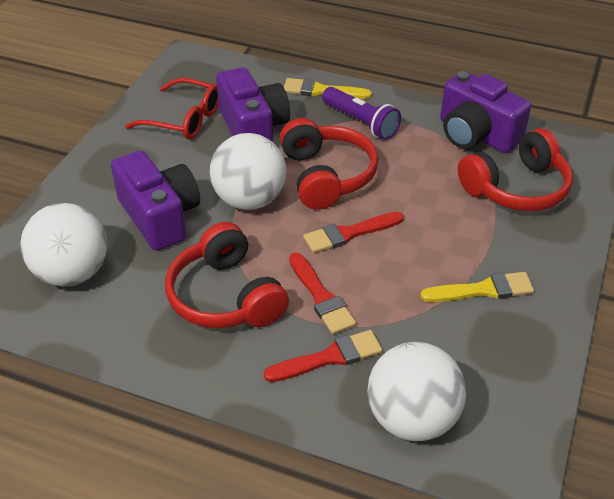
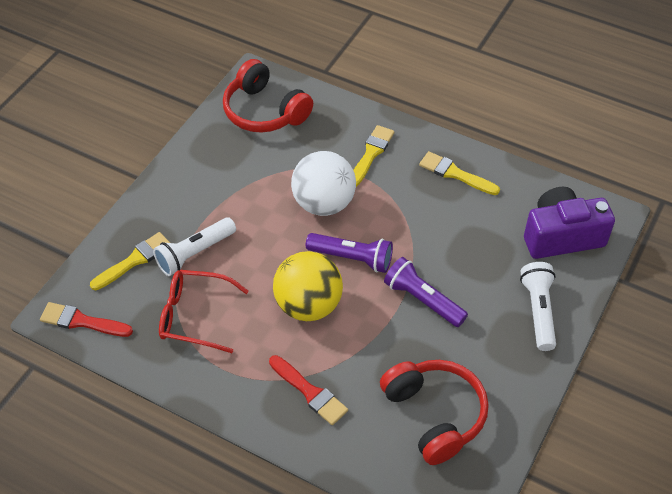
purple camera: [111,151,200,251] [216,67,290,142] [440,71,531,153] = 3 -> [524,187,615,259] = 1
purple flashlight: [322,87,401,140] = 1 -> [306,233,393,273] [384,257,468,327] = 2
red brush: [264,330,383,382] [289,252,356,334] [303,212,404,253] = 3 -> [40,302,133,337] [269,355,348,425] = 2
red headphones: [165,222,289,328] [280,118,378,210] [458,128,573,212] = 3 -> [223,59,313,133] [380,360,489,465] = 2
white ball: [20,203,107,287] [210,133,286,210] [367,342,466,441] = 3 -> [291,151,356,216] = 1
white flashlight: none = 0 -> [153,217,236,276] [520,262,556,351] = 2
yellow ball: none = 0 -> [273,251,343,321] = 1
yellow brush: [284,78,372,99] [420,272,534,302] = 2 -> [90,232,170,290] [353,125,394,187] [419,151,500,195] = 3

